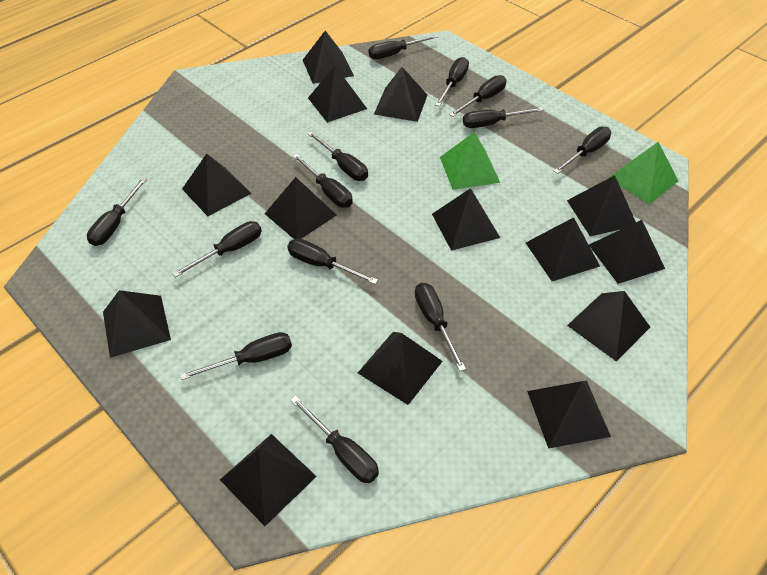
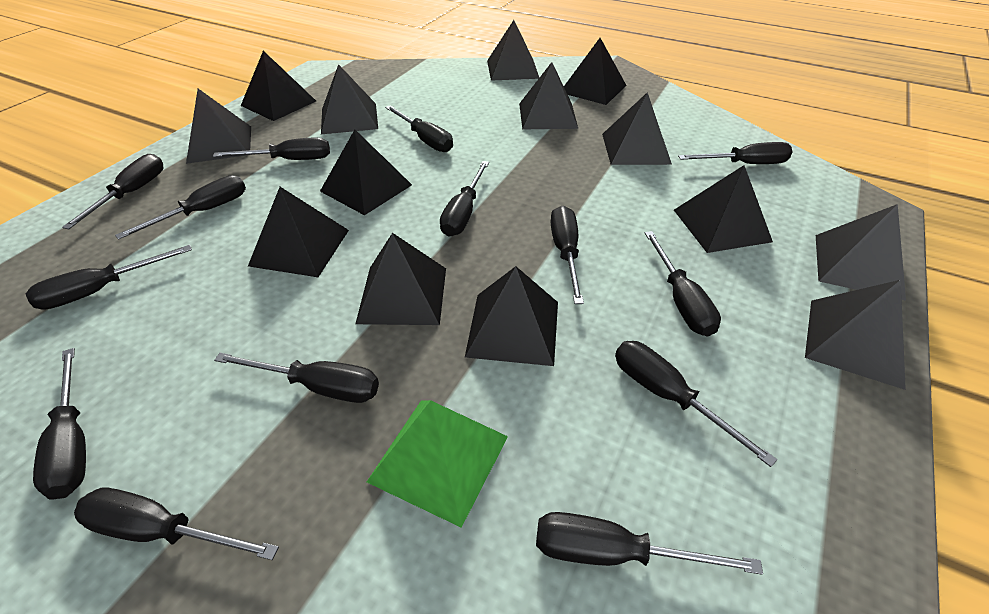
black screwdriver: [87,178,147,246] [172,221,262,277] [180,332,292,380] [287,239,378,284] [290,396,379,483] [292,154,353,208] [307,131,368,181] [369,34,439,59] [415,283,466,371] [435,57,469,106] [449,75,506,117] [463,107,544,128] [554,127,611,174] = 13 -> [26,245,192,310] [33,348,86,500] [62,154,163,229] [74,488,279,560] [115,175,246,240] [213,137,330,160] [214,353,379,403] [385,105,453,152] [440,161,489,236] [536,512,763,575] [550,206,584,304] [615,341,777,467] [645,231,721,337] [678,142,792,164] = 14
green pyramid: [440,132,500,190] [609,142,678,204] = 2 -> [367,400,508,528] = 1

